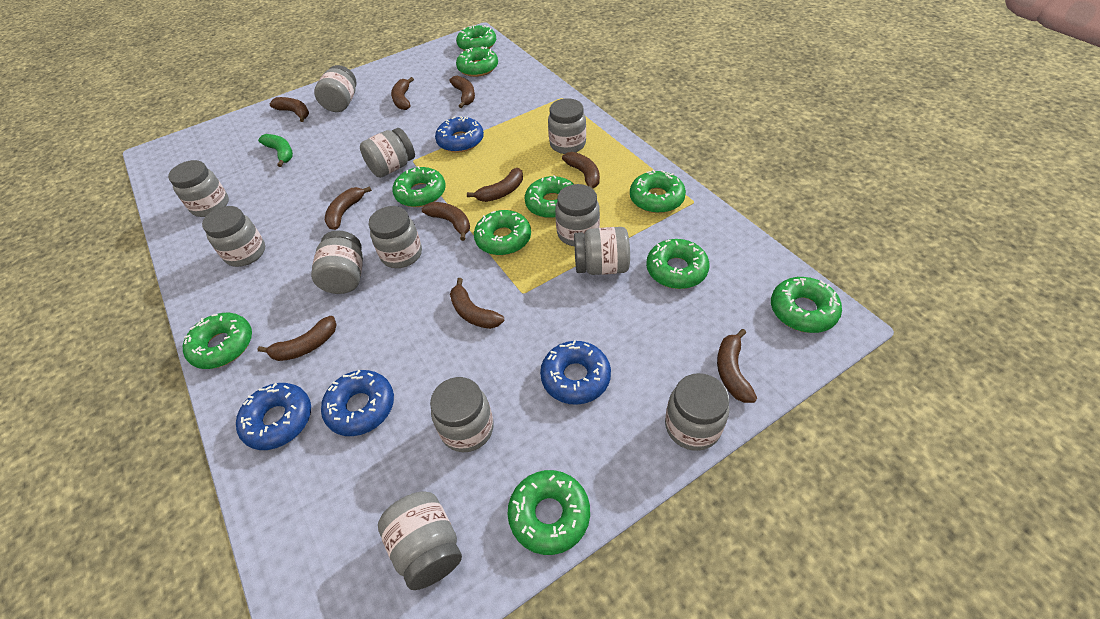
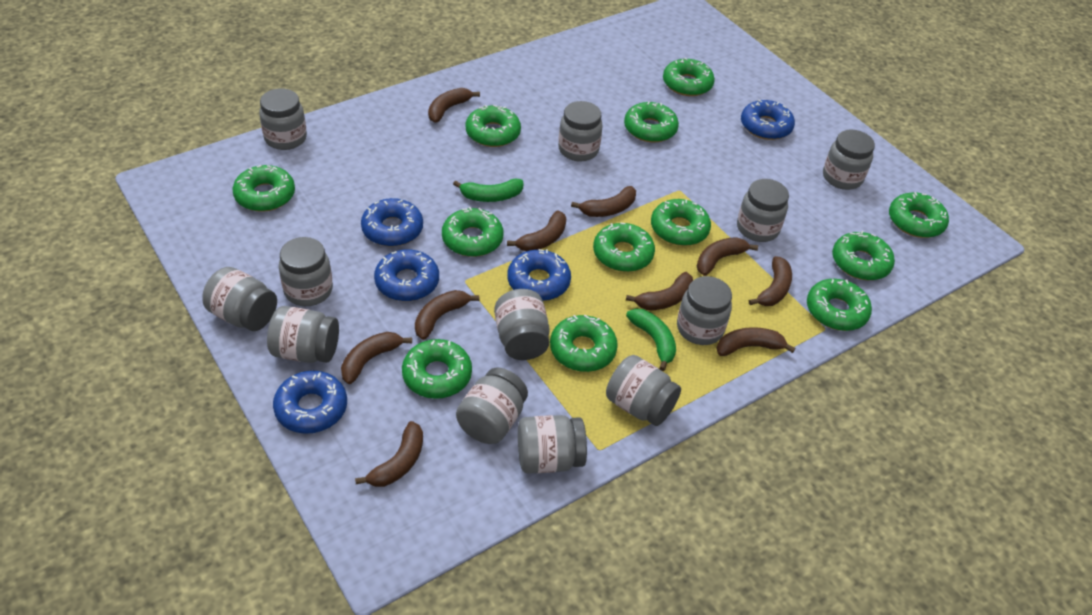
blue donut: [236,383,311,450] [321,370,394,436] [435,116,484,153] [540,340,611,405] = 4 -> [273,371,347,434] [361,198,423,246] [374,249,439,301] [507,249,571,301] [741,99,795,140] = 5
green banana: [258,134,293,167] = 1 -> [453,178,523,202] [626,308,676,371] = 2
green donut: [183,313,252,369] [392,166,446,207] [456,25,496,51] [456,47,498,77] [474,210,531,255] [507,470,590,555] [525,175,573,218] [630,170,686,213] [646,239,709,289] [771,277,842,333] = 10 -> [233,165,295,212] [402,339,472,399] [442,207,503,257] [466,104,521,147] [550,315,618,372] [593,223,655,272] [624,102,679,142] [651,199,711,246] [663,58,715,96] [807,279,872,331] [832,231,895,280] [889,192,949,238] = 12

